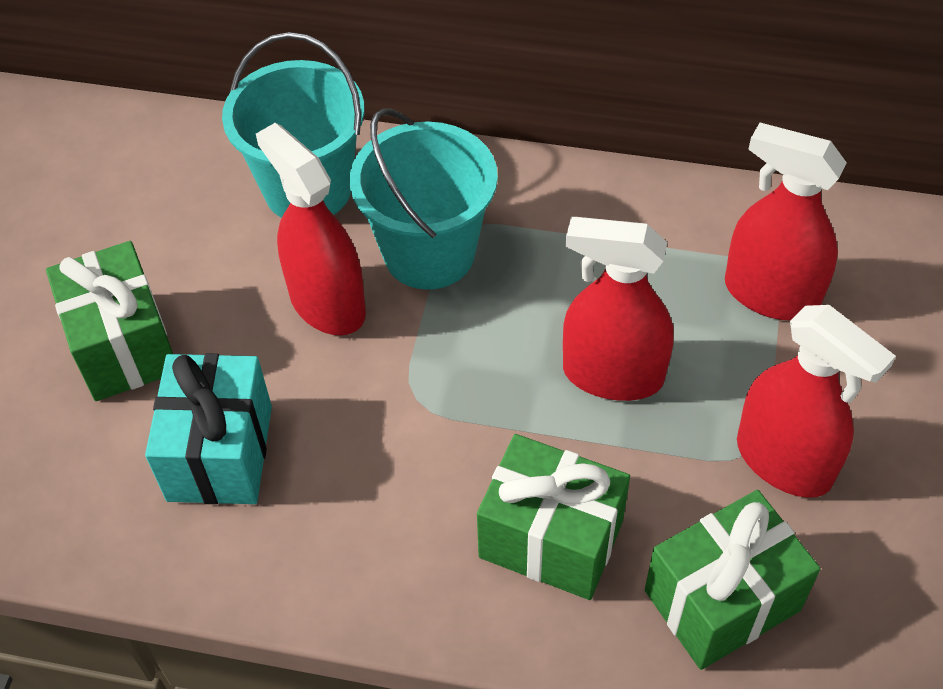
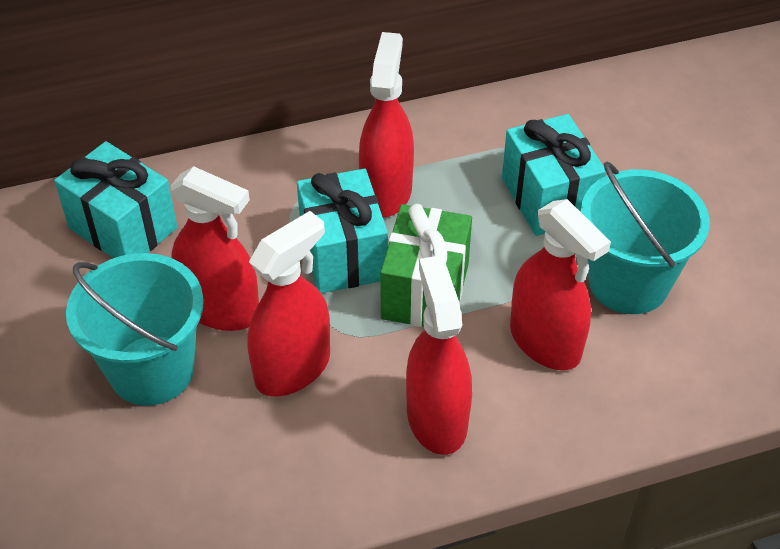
green gift: [46,241,173,401] [477,434,630,600] [645,490,820,670] = 3 -> [380,204,472,327] = 1
red spray bottle: [256,123,366,336] [563,217,674,401] [725,123,847,320] [737,305,896,498] = 4 -> [170,166,259,331] [248,211,330,397] [359,32,414,217] [406,256,472,455] [510,199,611,370] = 5
turquoise gift: [145,353,272,504] = 1 -> [54,141,177,258] [297,169,388,293] [502,114,606,236] = 3

